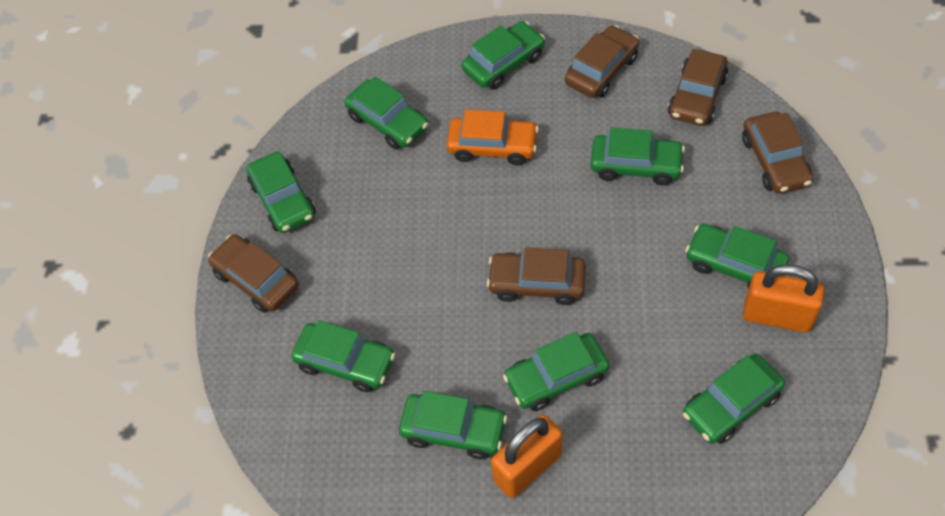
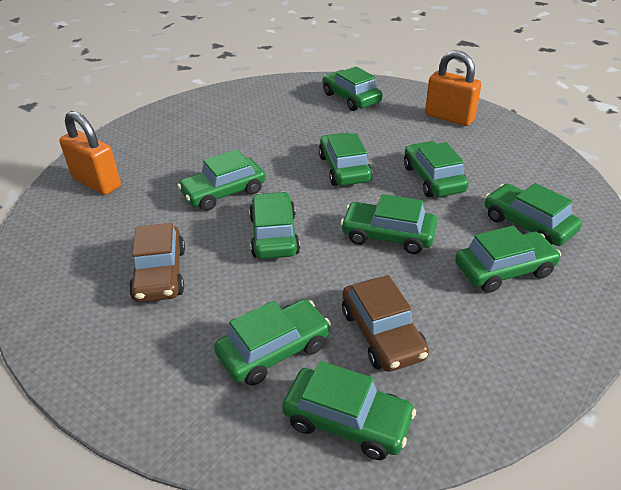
brown car: [208,234,299,313] [487,247,586,305] [565,25,639,98] [668,49,728,126] [742,112,813,194] = 5 -> [129,223,185,302] [342,275,429,372] = 2
green car: [246,152,316,233] [291,320,395,392] [344,76,428,149] [399,391,507,459] [461,21,545,90] [503,332,609,411] [590,128,685,185] [683,354,785,444] [685,224,789,289] = 9 -> [177,149,266,211] [214,299,331,385] [249,192,300,259] [282,361,416,460] [319,132,372,186] [322,66,382,111] [340,194,437,254] [404,141,469,197] [455,226,561,293] [485,183,582,246] = 10
orange car: [447,110,539,165] = 1 -> none = 0

